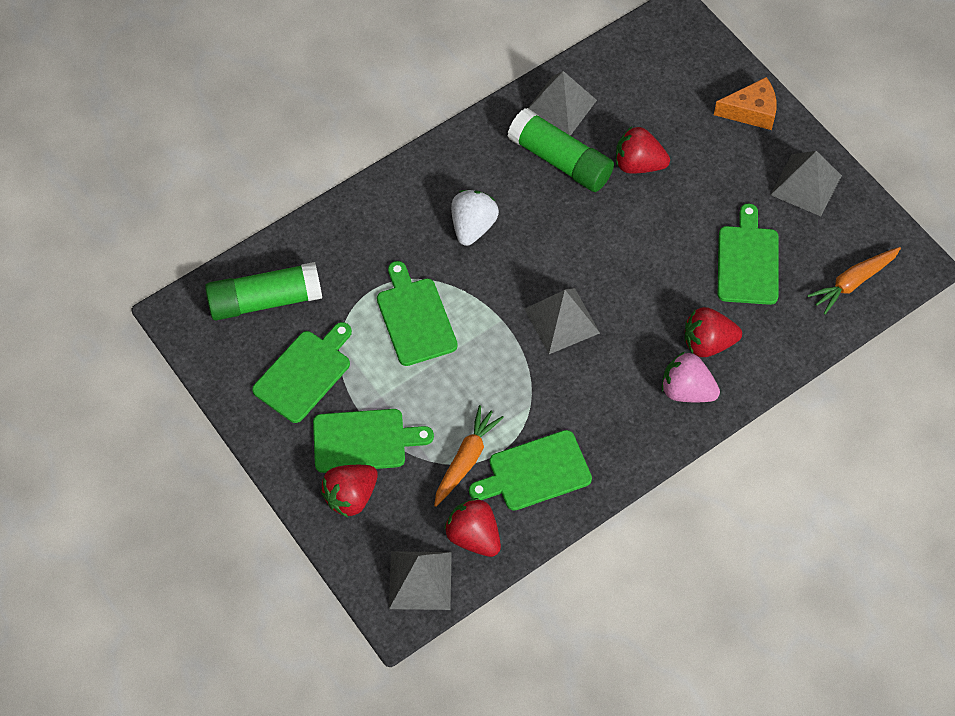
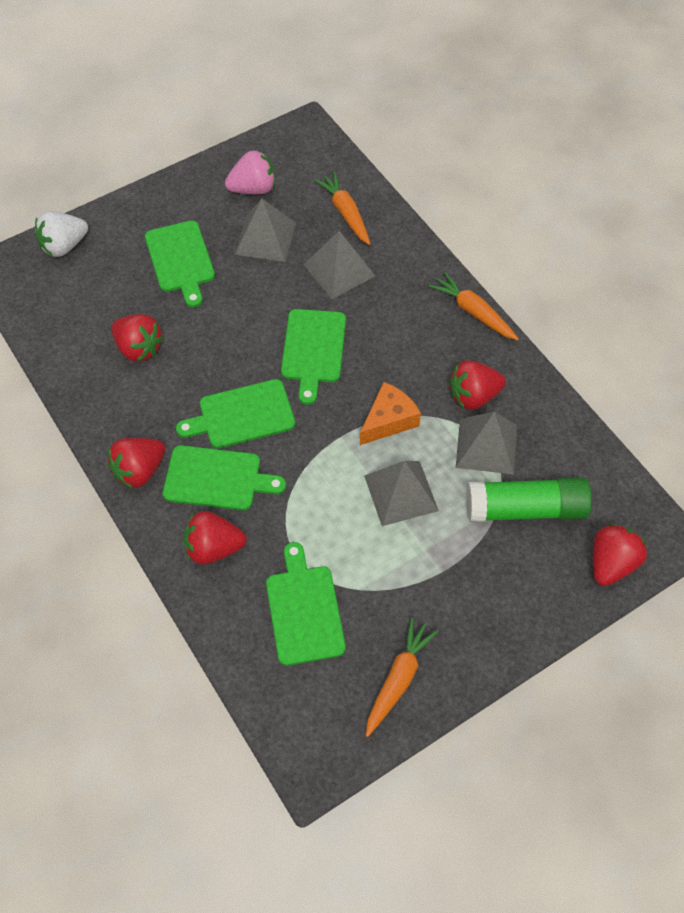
green glue stick: [205,262,322,320] [507,108,614,192] = 2 -> [466,477,592,522] = 1
orange carrot: [434,405,504,507] [807,247,901,314] = 2 -> [314,172,370,245] [366,618,439,737] [429,272,519,340] = 3
red strawberry: [321,465,378,517] [444,498,501,557] [616,127,670,174] [685,307,742,357] = 4 -> [108,438,166,489] [111,314,163,362] [183,511,247,565] [449,360,506,410] [593,524,647,586] = 5

